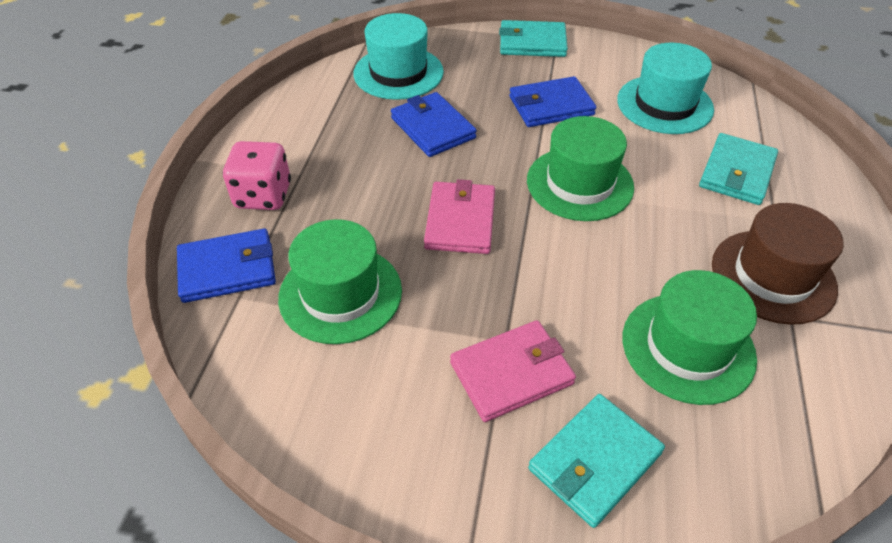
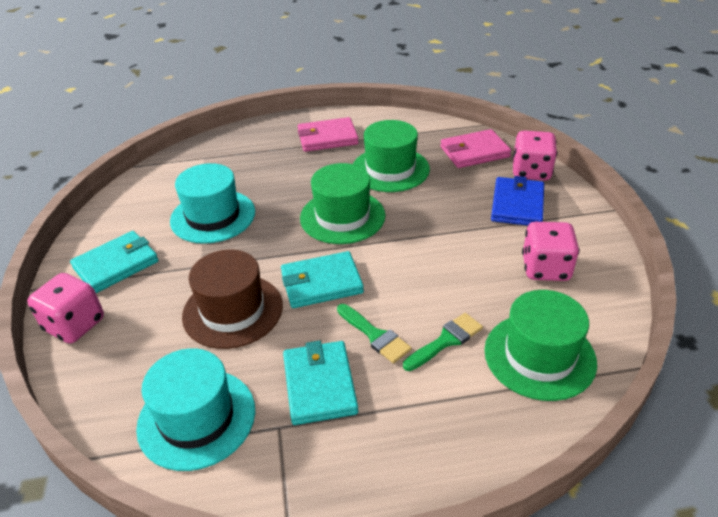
blue wallet: [177,228,276,303] [391,92,477,157] [509,76,596,127] = 3 -> [491,176,544,226] = 1
green brush: none = 0 -> [337,304,412,364] [403,313,483,371] = 2
pink dice: [223,141,291,210] = 1 -> [27,273,104,343] [513,130,557,181] [522,222,580,281] = 3

